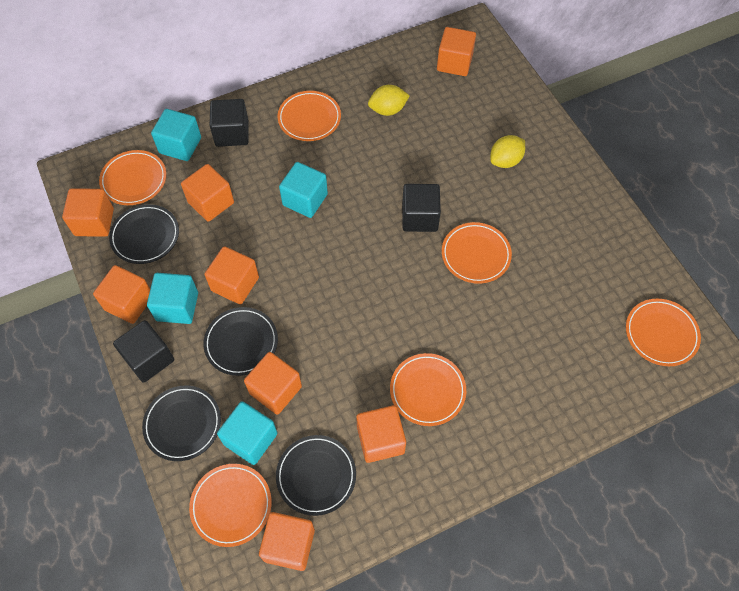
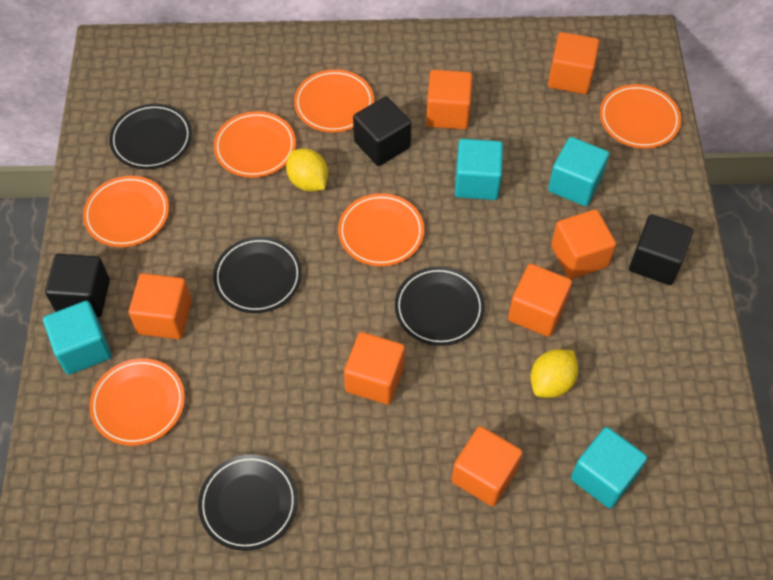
orange cube: [62,188,114,237] [93,265,150,324] [181,164,234,222] [204,246,259,305] [244,352,302,415] [259,512,315,571] [356,405,406,463] [437,27,476,76] = 8 -> [129,273,192,339] [344,332,405,405] [426,70,472,130] [452,426,523,507] [508,264,572,337] [548,32,599,94] [551,209,616,279] = 7

